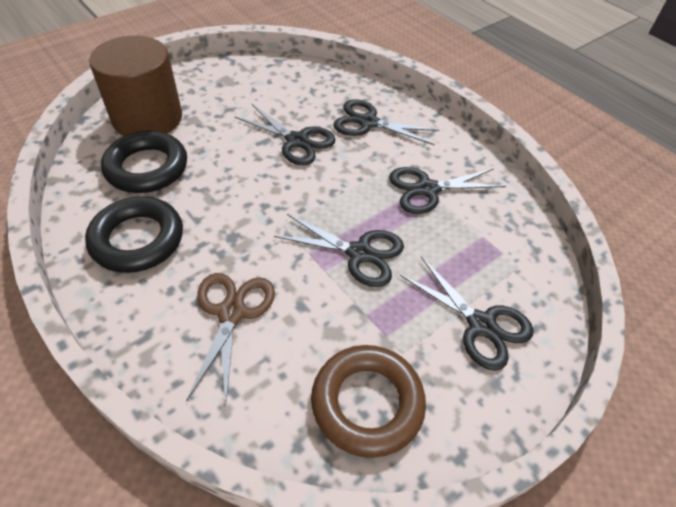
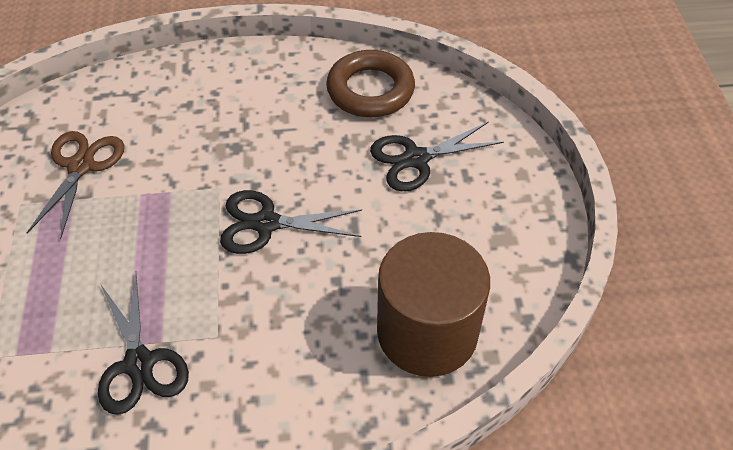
black ring: [85,197,183,273] [101,131,187,193] = 2 -> none = 0
black scissors: [234,104,336,165] [274,214,404,287] [333,99,439,145] [389,167,506,214] [400,256,534,370] = 5 -> [98,272,189,415] [220,190,362,254] [370,122,504,191] = 3

